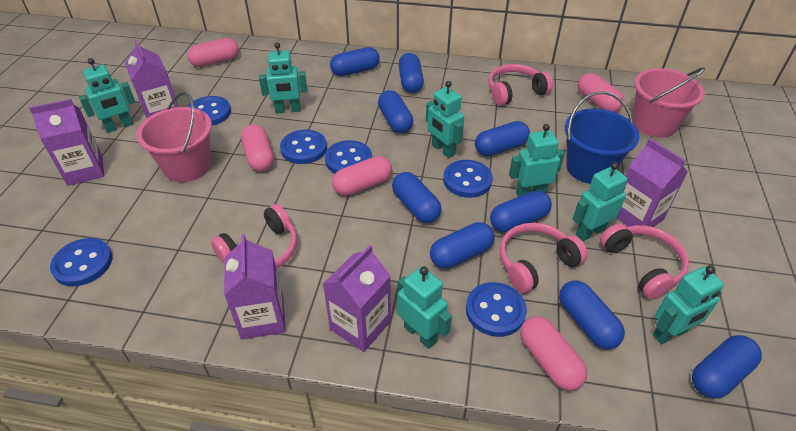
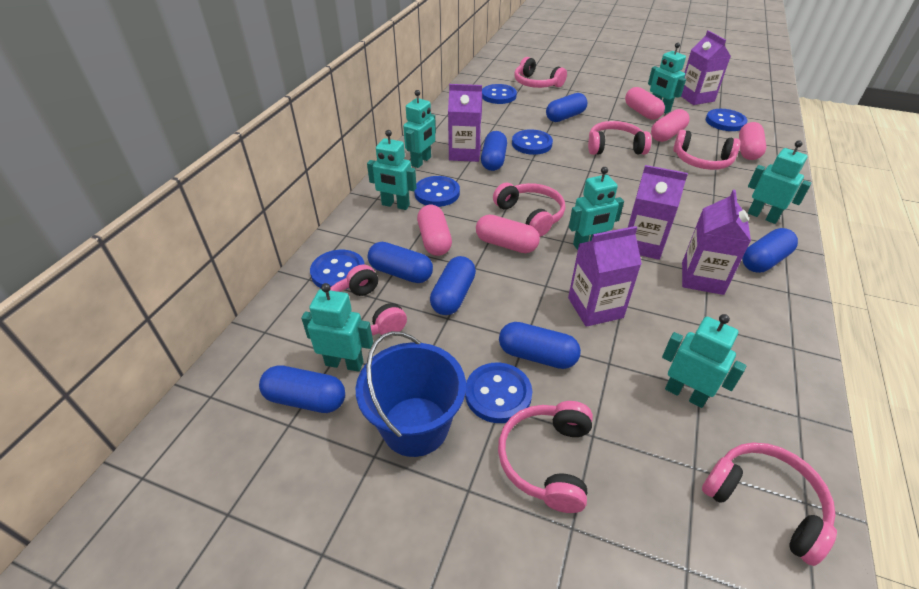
blue capsule: [330,47,380,76] [378,90,413,133] [392,172,442,223] [398,53,424,93] [430,222,495,269] [475,121,530,156] [490,190,552,233] [559,281,625,349] [692,335,762,399] = 9 -> [259,365,345,413] [368,242,433,283] [430,256,476,315] [481,131,507,171] [499,322,581,369] [546,93,587,122] [742,228,798,273] = 7
pink bucket: [136,92,212,182] [633,67,706,137] = 2 -> none = 0
pink headphones: [211,204,297,269] [488,64,553,106] [500,223,588,293] [600,223,689,299] = 4 -> [330,265,407,336] [493,183,565,237] [498,401,593,513] [514,57,567,88] [588,121,652,155] [673,130,741,170] [702,442,837,566] = 7

